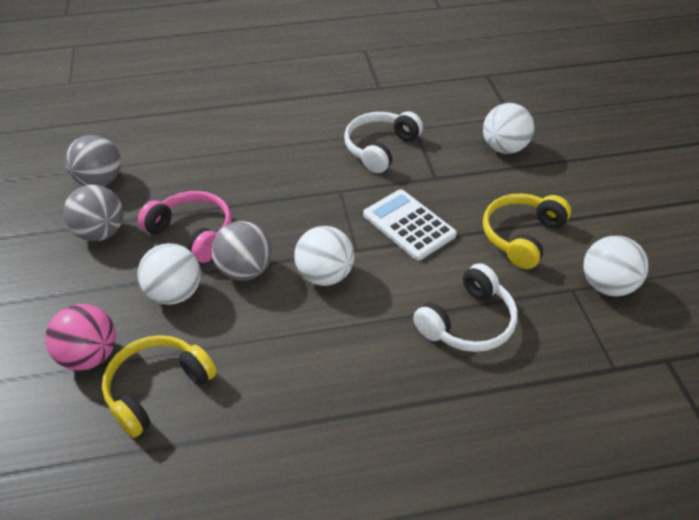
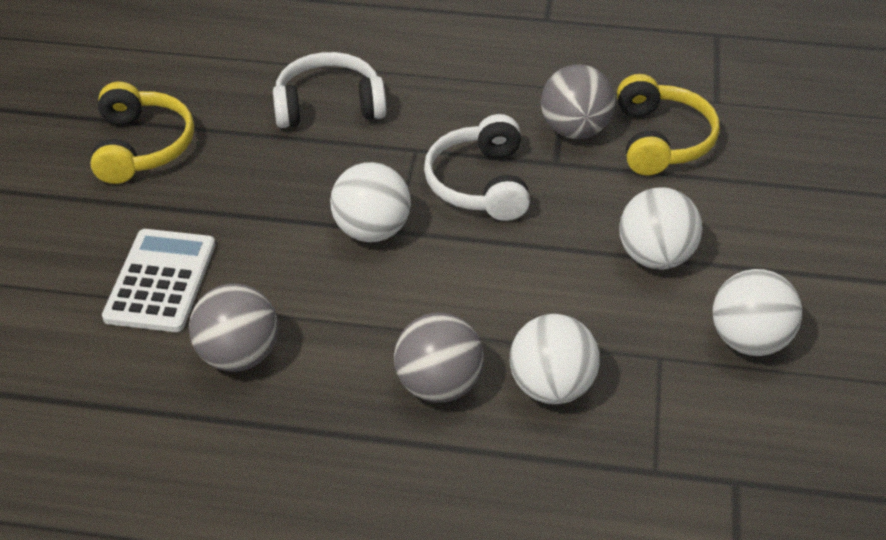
pink ball: [45,304,116,371] = 1 -> none = 0
pink headphones: [138,191,232,263] = 1 -> none = 0

